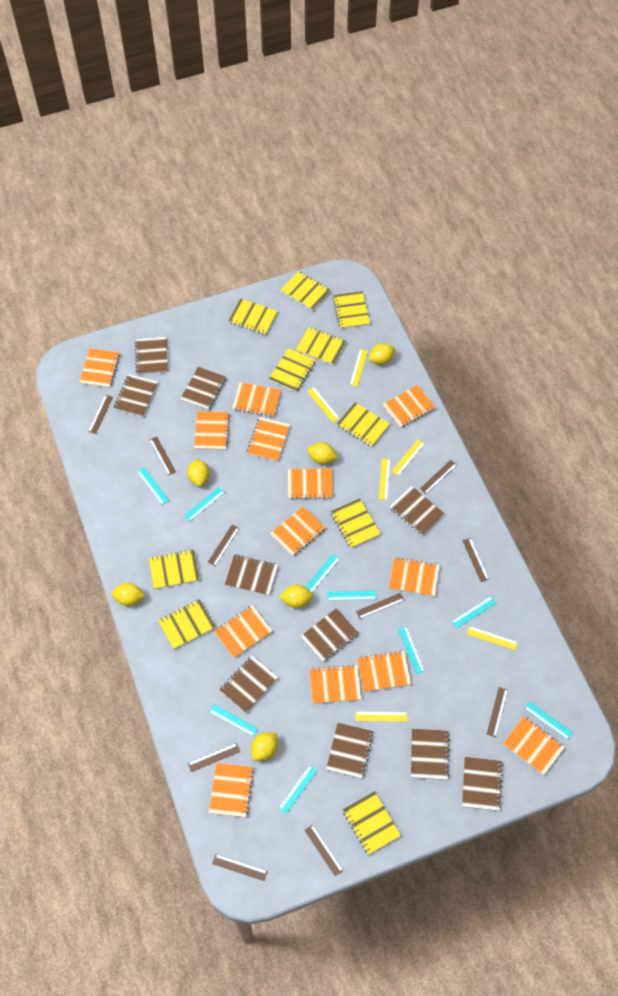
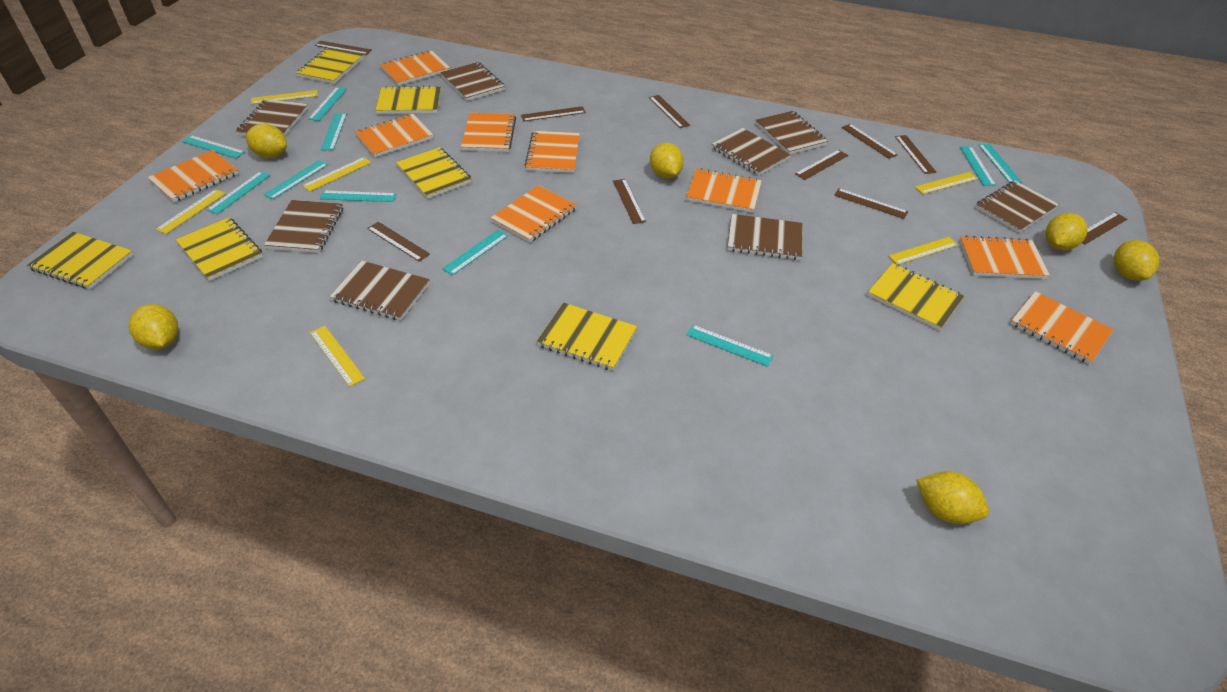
brown notebook: [113,374,158,417] [135,337,168,375] [180,367,226,411] [219,656,278,713] [225,554,278,596] [300,608,359,662] [326,723,373,779] [389,486,445,535] [411,729,450,780] [462,757,503,811] = 10 -> [236,99,308,136] [264,200,343,253] [329,261,430,321] [440,62,505,101] [712,128,790,176] [728,214,803,260] [755,111,828,154] [975,181,1059,233] = 8
orange notebook: [79,348,120,388] [194,411,230,450] [209,763,254,818] [214,605,272,658] [232,382,281,417] [247,417,290,461] [270,506,326,556] [288,468,333,500] [310,665,361,704] [357,651,411,692] [383,385,435,428] [389,557,440,597] [503,716,565,775] = 13 -> [148,150,238,202] [355,114,433,157] [380,50,450,86] [461,113,516,152] [491,185,577,243] [525,131,580,173] [686,168,762,213] [959,235,1050,279] [1010,291,1114,364] = 9
turquoise ruler: [137,467,169,505] [184,487,225,521] [209,704,258,736] [279,766,317,814] [306,554,340,593] [327,591,377,600] [398,626,424,674] [452,597,497,629] [524,701,573,740] = 9 -> [182,135,245,159] [207,171,271,214] [263,160,328,200] [308,87,347,121] [320,191,396,202] [321,113,347,150] [442,230,508,276] [686,325,774,367] [960,146,996,186] [978,144,1022,183] = 10
yellow notebook: [149,550,200,590] [158,599,216,650] [228,298,278,335] [269,348,315,392] [281,271,331,311] [296,327,346,365] [331,498,381,548] [333,291,370,329] [337,402,390,447] [342,791,401,855] = 10 -> [27,232,134,289] [175,217,263,281] [296,47,364,84] [375,85,441,114] [396,147,472,199] [537,303,637,371] [867,263,965,331] = 7

